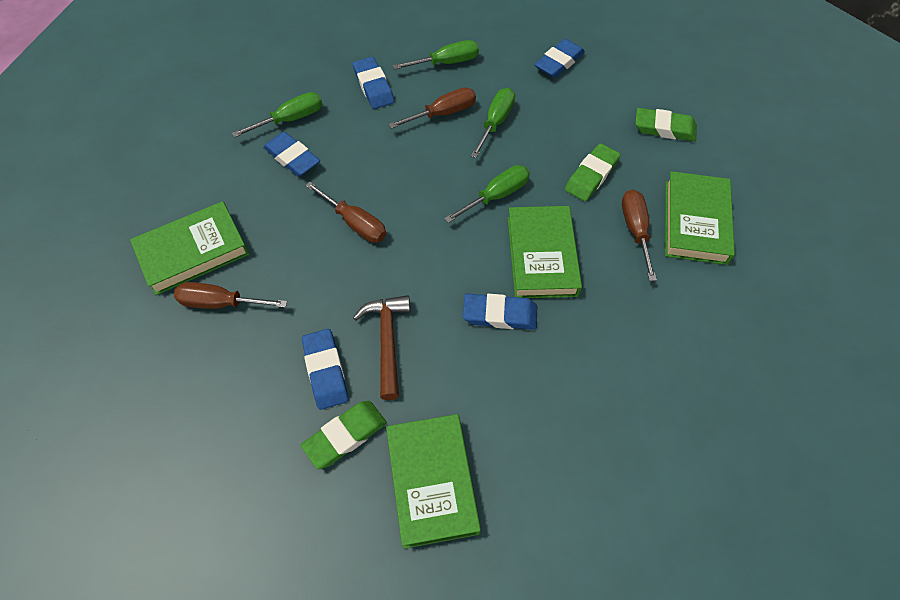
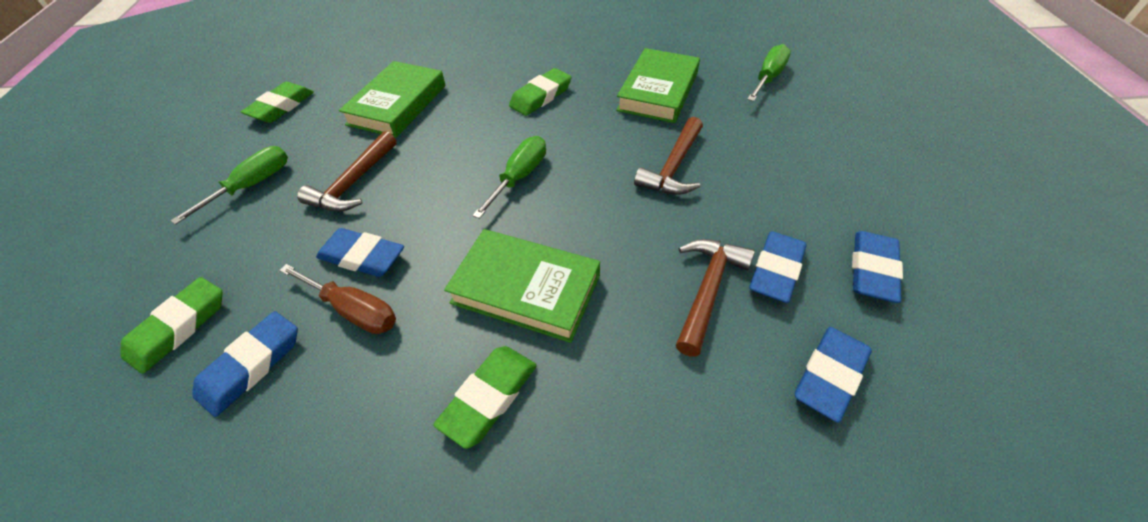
brown hammer: [353,295,410,400] = 1 -> [297,131,397,212] [634,117,703,195] [676,239,755,357] = 3
brown screwdriver: [174,282,287,309] [305,182,386,243] [389,87,476,129] [622,189,657,281] = 4 -> [279,264,396,334] = 1
green book: [130,201,249,295] [386,414,481,549] [508,206,582,298] [665,171,735,265] = 4 -> [339,61,446,138] [444,229,600,343] [616,48,700,123] = 3
green eraser: [301,401,387,469] [565,143,621,201] [635,108,697,141] = 3 -> [120,277,222,374] [241,82,314,123] [434,346,537,449] [509,68,572,116] = 4
green screwdriver: [232,92,322,138] [392,40,479,70] [444,165,530,223] [471,88,515,158] = 4 -> [170,146,288,225] [472,136,546,219] [747,44,791,101] = 3

